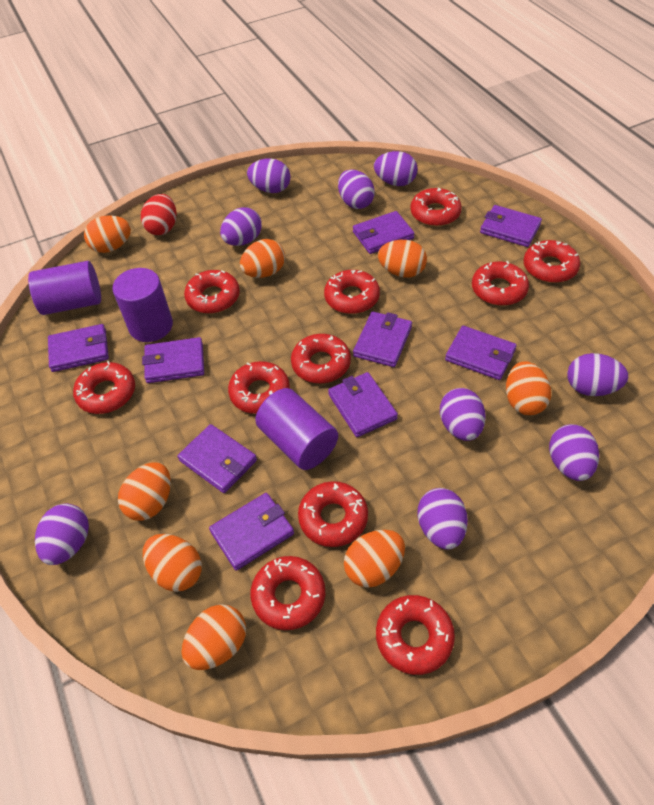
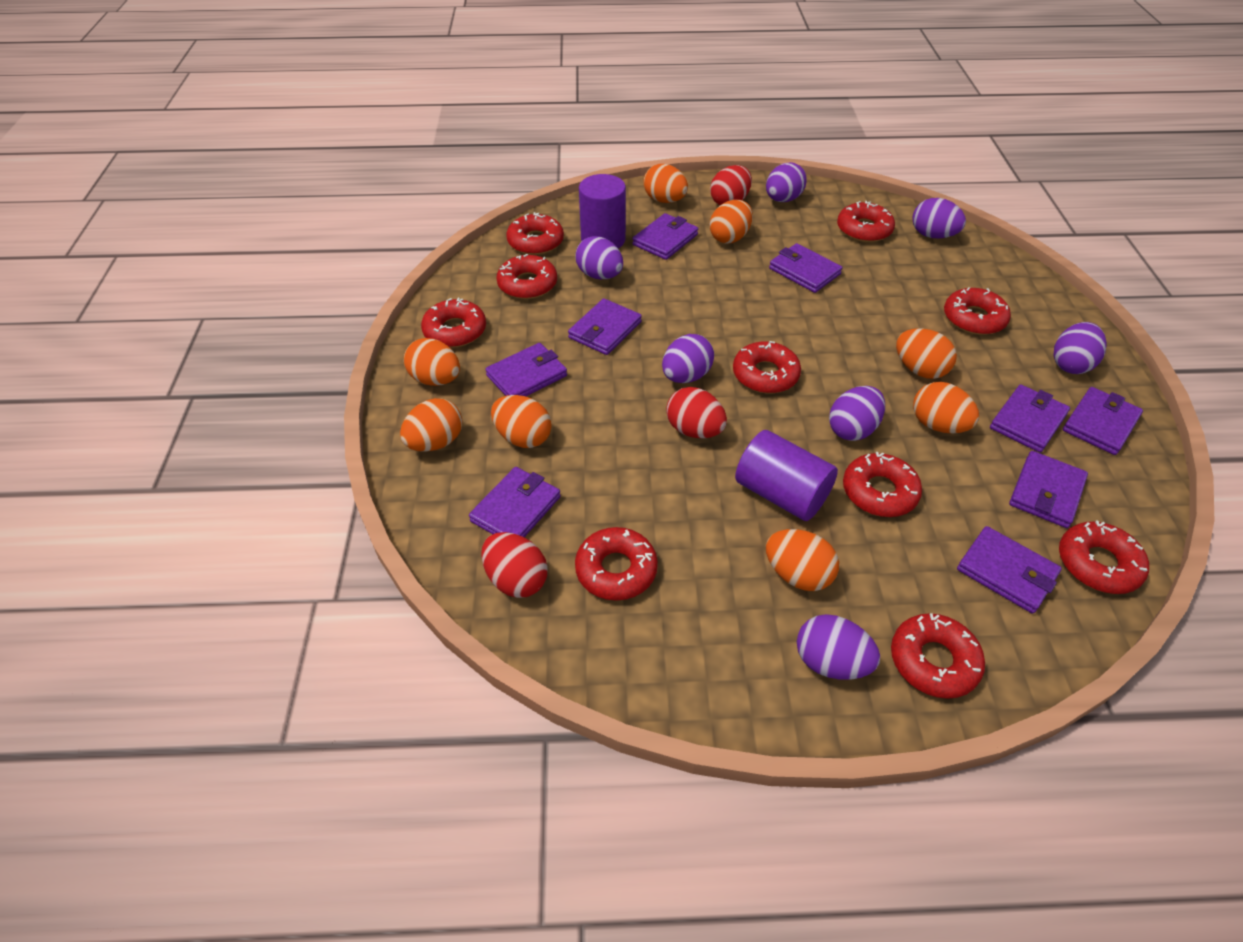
purple cylinder: [28,261,101,315] [112,268,173,342] [255,388,338,470] = 3 -> [579,174,626,248] [735,430,838,521] = 2
purple egg: [35,504,89,565] [220,207,262,246] [247,158,291,193] [338,169,375,209] [374,151,418,186] [418,488,468,549] [440,388,486,441] [549,424,599,481] [567,353,628,396] = 9 -> [575,236,623,279] [662,334,714,383] [766,162,807,202] [797,614,880,680] [829,386,885,441] [912,198,966,239] [1053,322,1107,374] = 7
red donut: [73,361,135,414] [184,270,240,314] [228,361,290,414] [251,556,325,630] [291,334,351,383] [298,481,368,547] [324,270,380,314] [376,595,455,675] [410,187,462,226] [472,261,529,306] [524,240,580,283] = 11 -> [421,298,486,348] [496,254,557,299] [506,212,564,255] [575,527,658,601] [733,341,801,393] [837,201,895,242] [843,452,922,517] [891,613,985,699] [944,287,1011,335] [1059,521,1149,594] = 10
red egg: [141,194,176,235] = 1 -> [481,532,548,598] [666,387,727,438] [710,165,752,205] = 3

